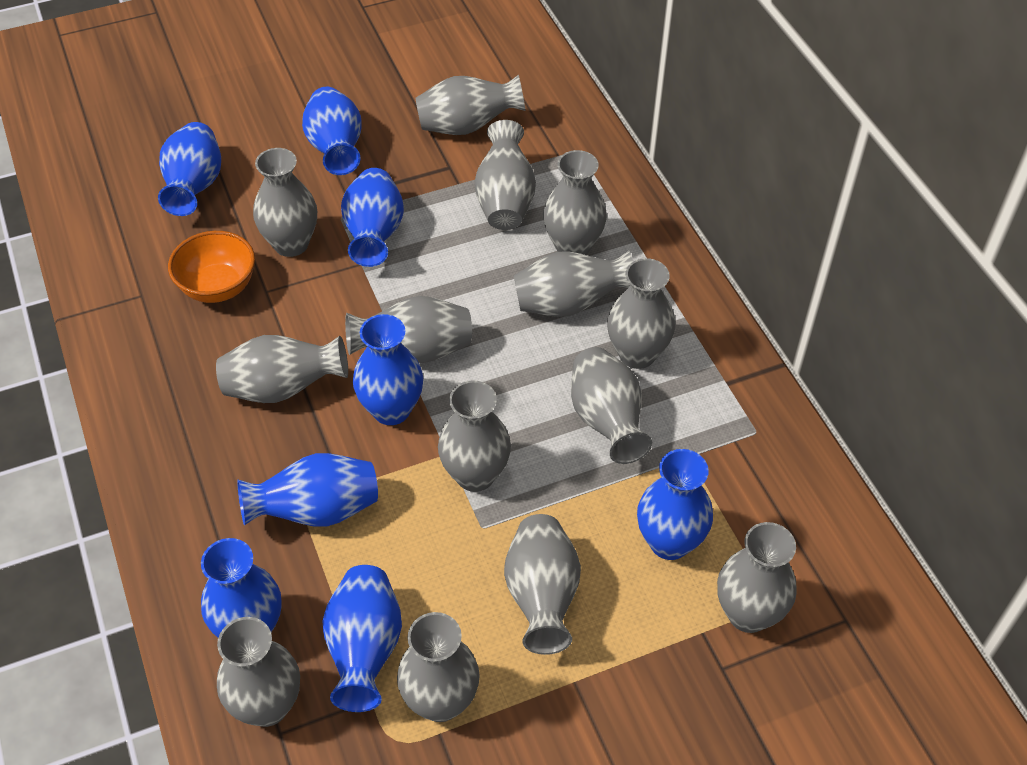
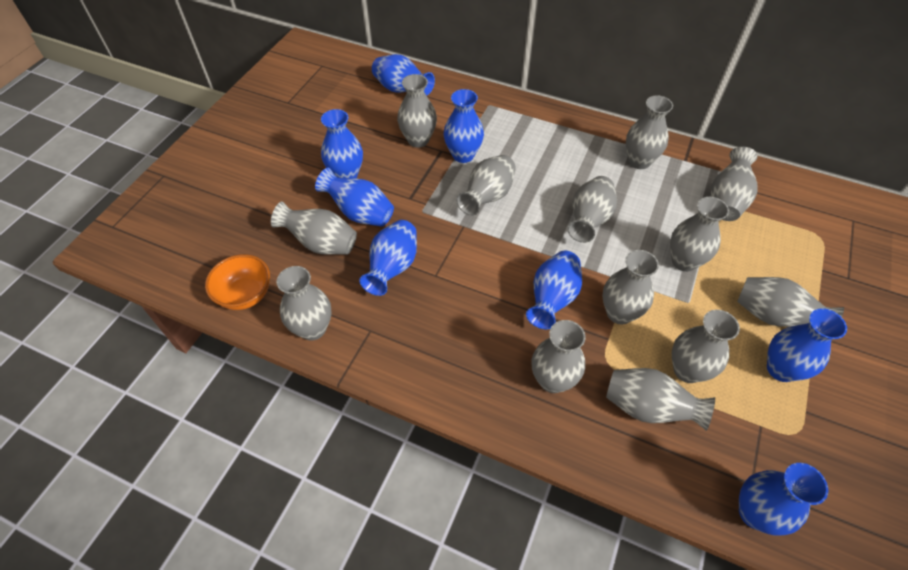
grey vase: [216,335,348,403] [217,617,300,727] [253,148,317,257] [345,296,472,363] [397,612,480,722] [416,75,526,135] [438,380,511,492] [474,120,536,230] [504,514,581,655] [514,251,633,317] [543,150,607,255] [571,347,652,464] [607,258,675,369] [717,522,796,633] = 14 -> [271,201,357,255] [277,266,332,340] [397,74,437,148] [456,155,516,216] [532,320,586,393] [567,176,617,243] [602,250,659,325] [606,368,715,431] [626,95,673,169] [670,197,729,272] [672,310,740,383] [711,147,758,221] [737,277,844,327] = 13

